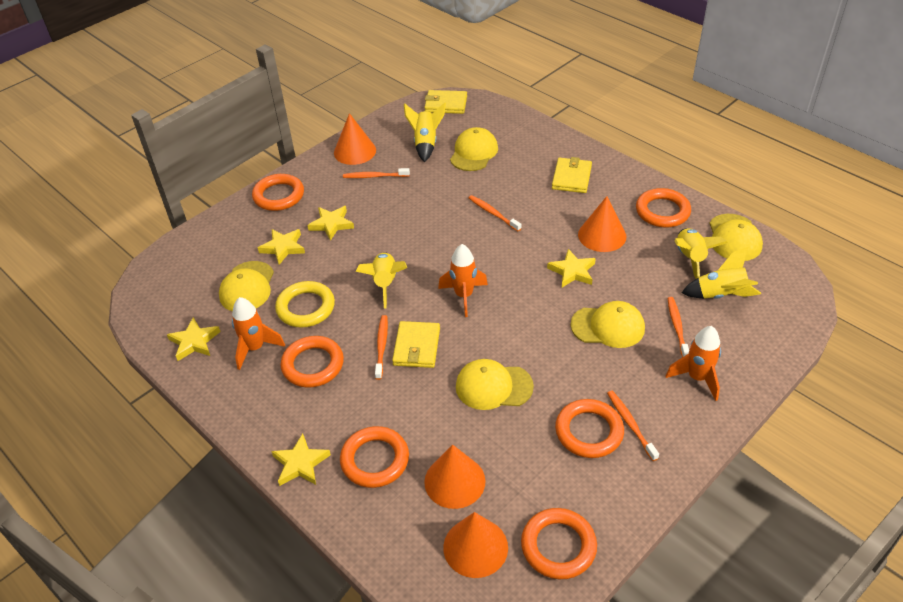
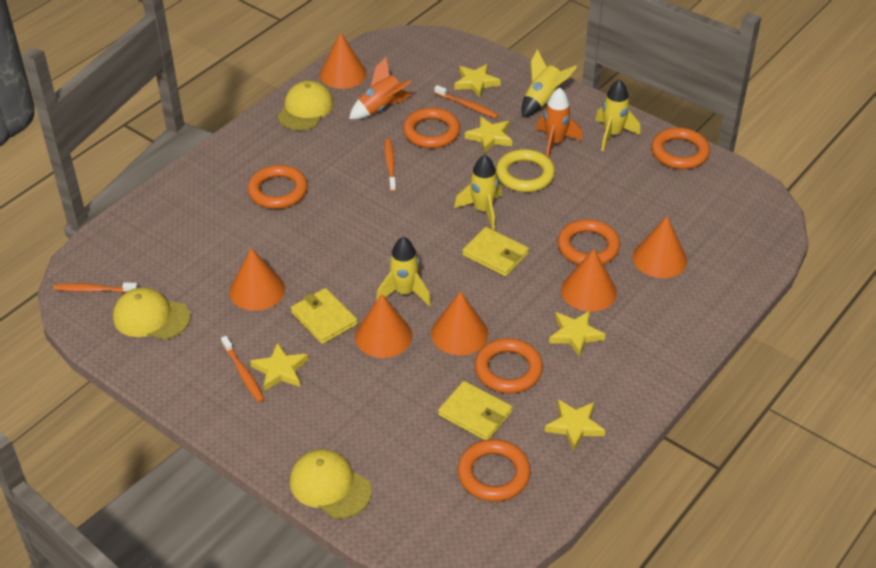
orange cone: [334,113,376,165] [424,444,486,509] [443,512,508,578] [578,196,626,252] = 4 -> [229,248,285,311] [320,32,367,89] [355,294,412,358] [431,291,488,355] [561,249,617,312] [633,217,687,278] = 6
orange rocket: [232,297,285,370] [438,244,488,317] [665,326,721,401] = 3 -> [349,57,413,120] [536,87,582,158] = 2
orange toothbrush: [343,168,410,178] [375,315,388,380] [469,195,521,231] [607,391,659,461] [667,297,689,357] = 5 -> [53,282,138,293] [221,336,264,402] [384,139,396,192] [435,85,499,118] = 4
yellow cap: [219,261,274,311] [450,127,498,171] [456,359,534,410] [570,301,645,348] [709,214,763,261] = 5 -> [113,287,190,340] [278,81,334,130] [290,449,372,519] = 3

